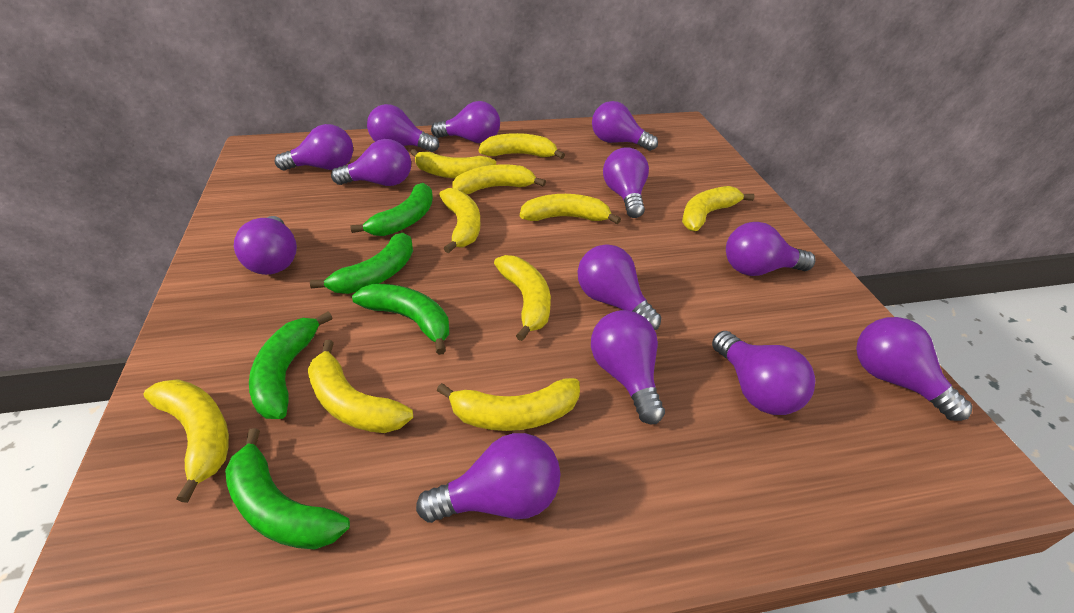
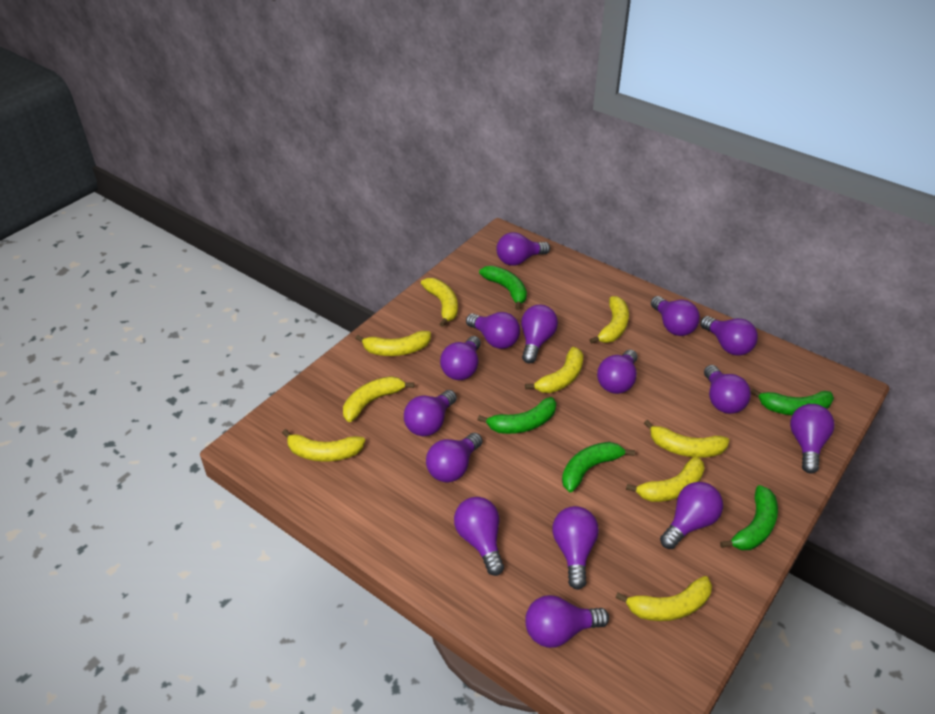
purple light bulb: [234,216,297,275] [275,124,353,171] [331,139,411,186] [367,104,439,152] [416,433,561,523] [431,101,500,143] [578,244,661,330] [591,310,665,424] [592,101,658,151] [603,147,649,218] [712,331,815,415] [726,222,815,276] [856,317,973,421] = 13 -> [404,390,457,436] [426,433,482,482] [440,336,481,380] [454,497,504,576] [466,312,520,349] [496,232,550,266] [521,305,558,363] [525,595,609,648] [552,506,599,590] [597,350,637,394] [651,296,700,336] [660,482,723,549] [700,316,758,356] [704,365,751,414] [790,404,835,474] = 15
yellow banana: [143,379,229,503] [308,340,413,433] [410,149,496,179] [437,378,580,431] [439,188,480,253] [452,164,546,194] [479,133,565,159] [494,255,551,341] [520,194,621,224] [682,186,755,231] = 10 -> [282,429,365,462] [343,376,414,422] [355,331,431,356] [421,278,458,327] [525,347,583,393] [589,296,629,344] [615,576,712,621] [626,456,705,502] [644,420,729,458] = 9

